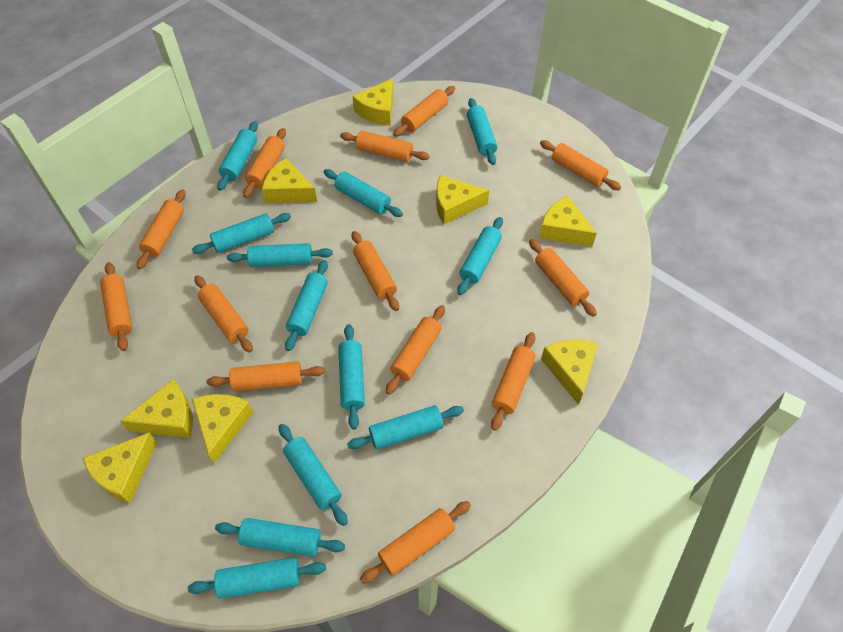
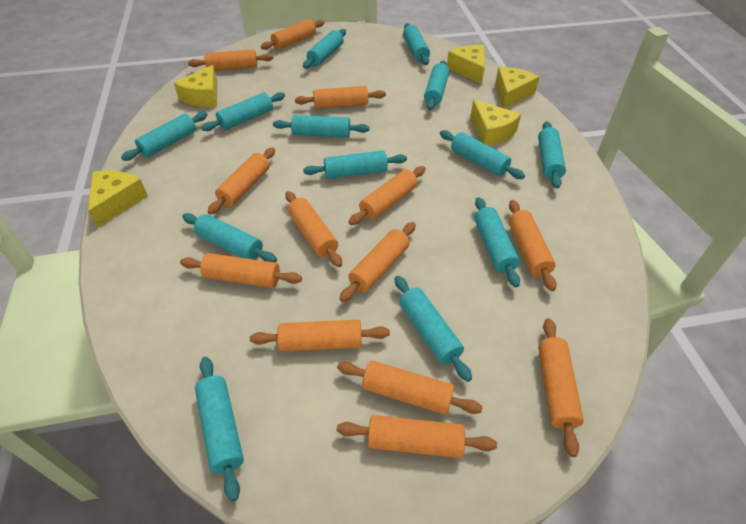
turquoise rolling pin: [188,557,326,599] [192,213,291,254] [215,518,345,557] [217,121,258,191] [227,243,333,267] [279,424,348,526] [285,260,328,351] [324,169,403,217] [338,324,365,430] [347,405,464,450] [457,217,503,295] [467,98,497,165] = 12 -> [121,112,207,161] [182,213,277,263] [195,357,244,502] [202,92,285,131] [273,115,369,138] [303,29,346,68] [303,150,407,179] [395,276,472,382] [403,23,430,65] [424,60,449,110] [440,130,525,179] [474,197,520,287] [538,121,566,189] = 13
yellow cheese: [83,433,157,503] [120,379,193,438] [192,394,253,464] [262,158,317,203] [352,78,393,125] [436,175,489,224] [539,196,597,247] [541,339,598,405] = 8 -> [88,171,148,228] [174,65,217,107] [447,45,485,84] [470,100,521,146] [495,67,539,109] = 5

